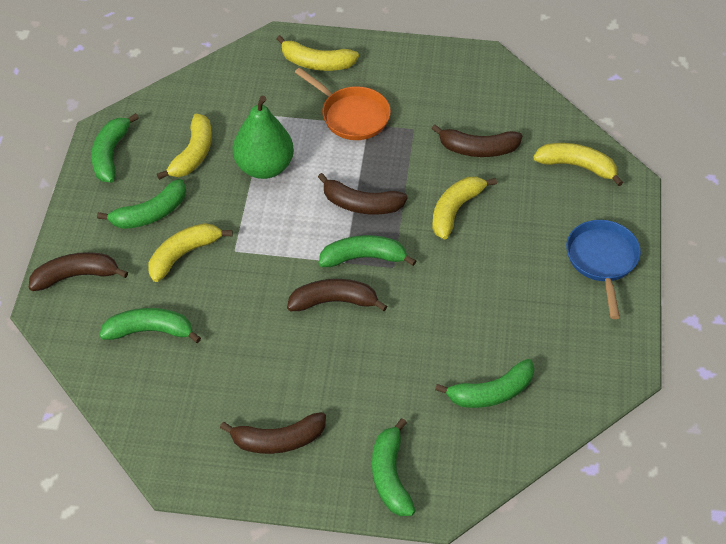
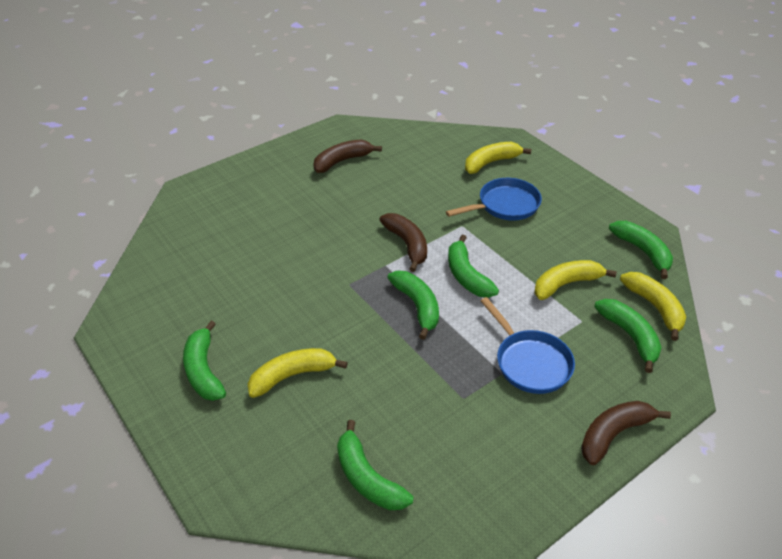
blue pan: [566,220,641,319] = 1 -> [446,178,542,221] [481,297,575,394] = 2
brown banana: [29,252,128,291] [220,412,326,454] [287,279,387,311] [318,173,408,215] [432,125,523,157] = 5 -> [313,139,382,173] [379,213,427,272] [581,401,671,465] = 3
green pear: [232,95,294,179] = 1 -> none = 0
orange pan: [295,68,391,140] = 1 -> none = 0
yellow banana: [148,223,233,282] [157,114,212,180] [276,35,359,71] [432,177,497,240] [533,143,623,186] = 5 -> [248,348,348,398] [465,142,532,174] [534,260,617,300] [620,272,686,341] = 4

